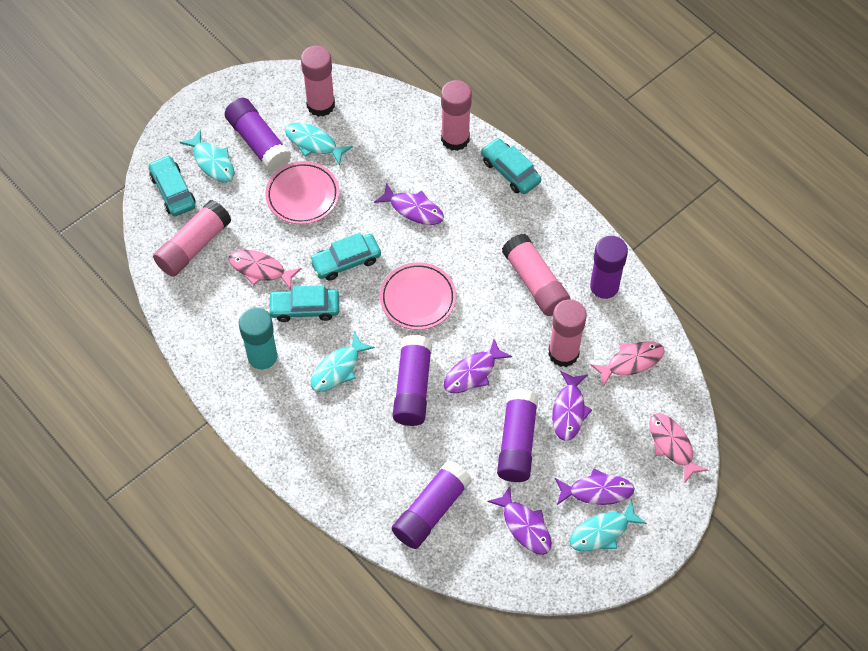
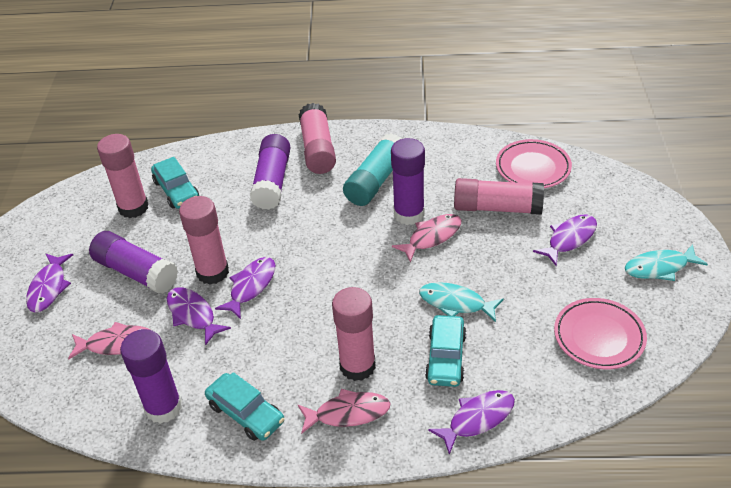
purple glue stick: [225,98,291,172] [392,460,472,549] [393,335,432,426] [497,389,538,482] [588,236,628,304] = 5 -> [89,231,178,294] [120,329,182,424] [250,134,291,210] [391,138,425,225] = 4
turquoise car: [149,155,196,216] [268,285,339,322] [309,232,381,281] [481,138,541,194] = 4 -> [151,157,199,209] [205,372,284,441] [425,315,466,387] = 3
turquoise fish: [180,129,234,183] [285,123,353,166] [311,331,375,392] [569,500,647,552] = 4 -> [419,282,504,322] [625,244,708,281] = 2

